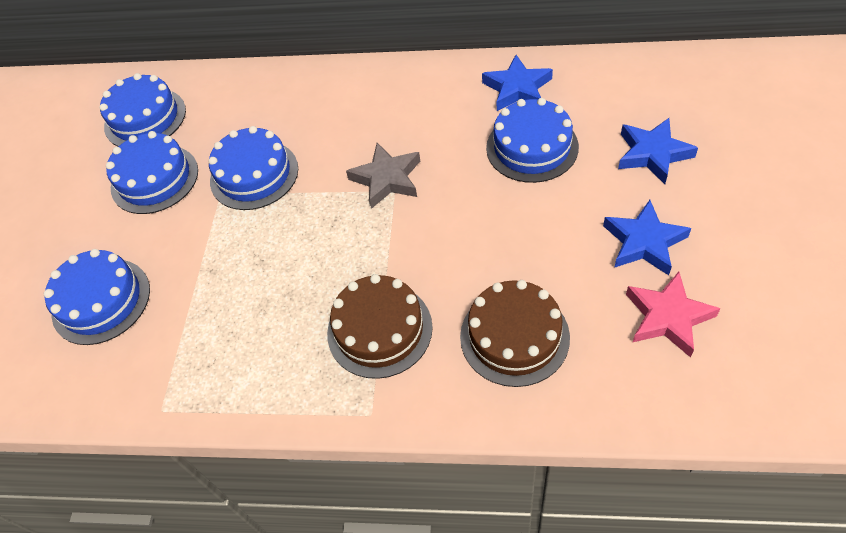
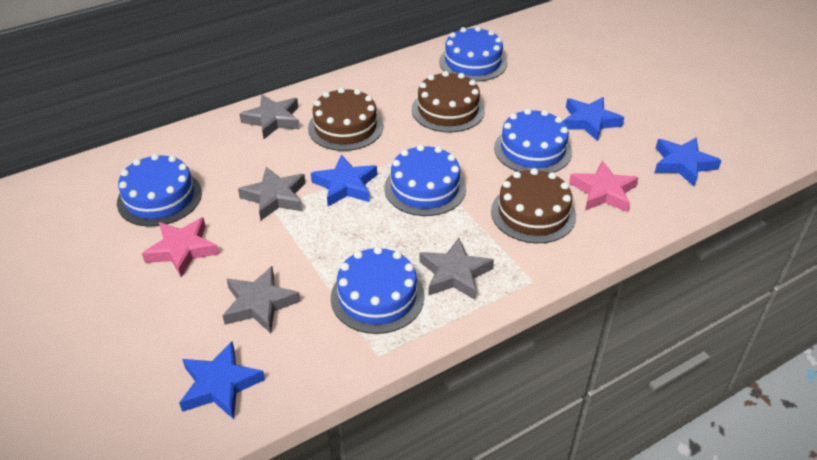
blue star: [482,55,553,111] [603,200,691,275] [618,118,698,184] = 3 -> [179,341,265,419] [311,154,377,206] [563,97,624,142] [655,137,722,186] = 4
brown cake: [327,274,433,379] [460,280,570,387] = 2 -> [308,87,383,151] [412,71,485,132] [491,168,576,243] = 3
grey star: [346,143,420,209] = 1 -> [222,266,301,333] [238,167,305,220] [240,94,300,139] [419,238,494,300] = 4
pink star: [626,271,721,358] = 1 -> [142,217,219,278] [569,161,639,212] = 2

